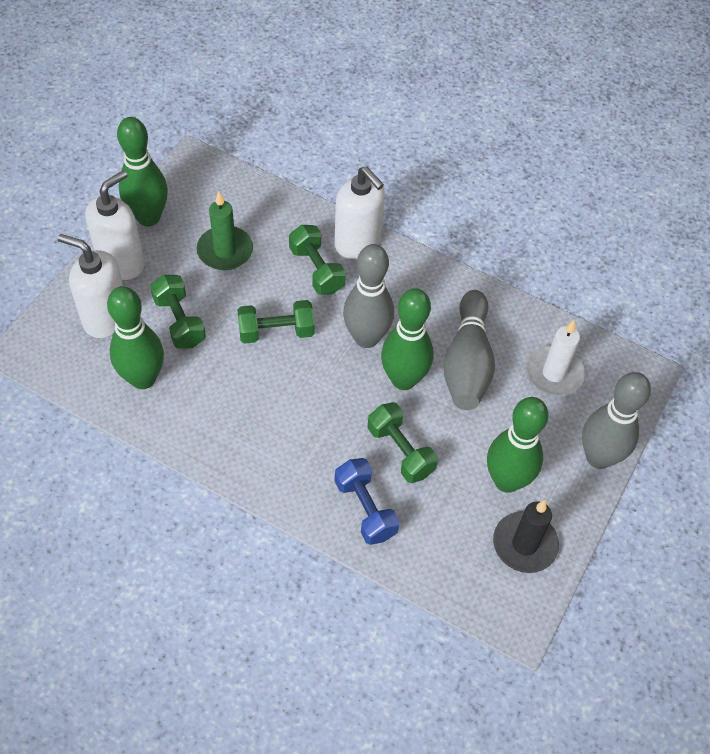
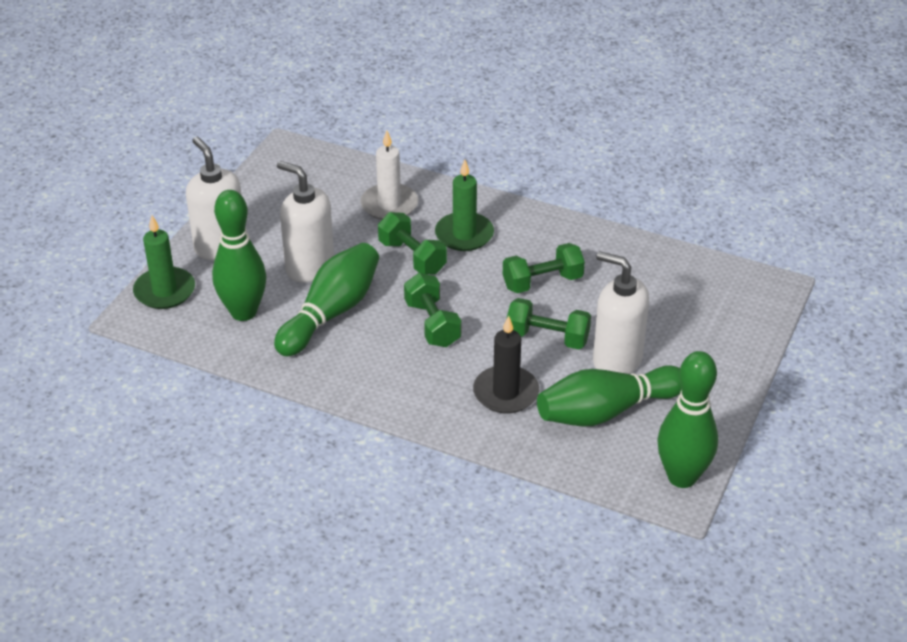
blue dumbbell: [335,458,400,545] = 1 -> none = 0
green candle: [196,191,253,270] = 1 -> [133,215,195,309] [435,160,494,251] = 2
grey bowling pin: [343,244,394,348] [443,290,495,410] [582,372,651,469] = 3 -> none = 0

